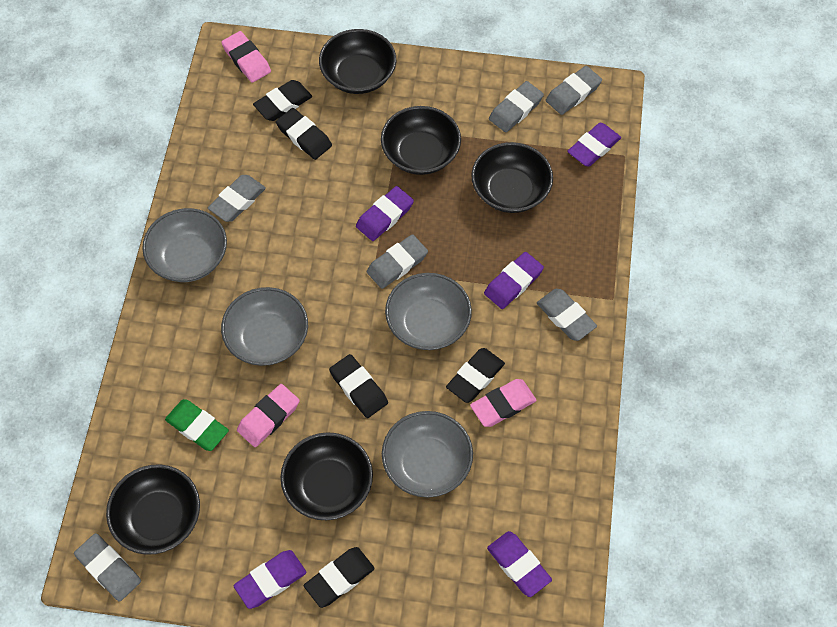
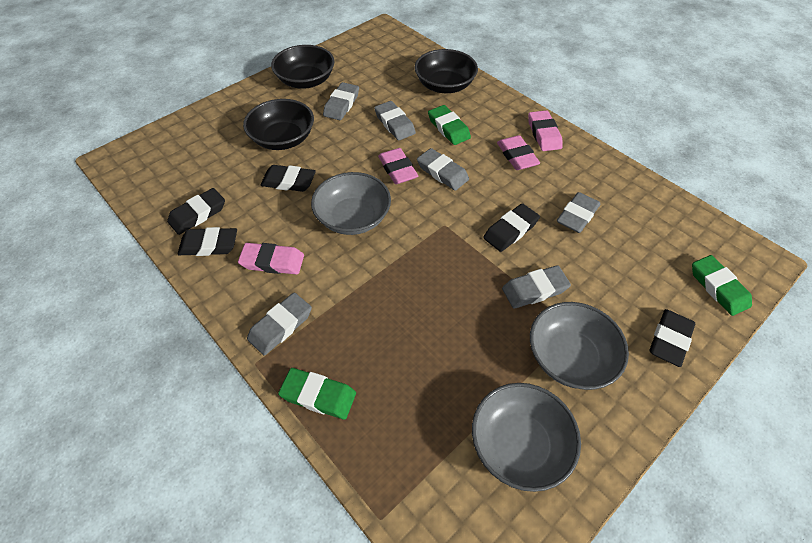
black bowl: [106,464,200,555] [281,432,373,520] [319,29,396,94] [381,106,461,175] [471,142,553,213] = 5 -> [243,99,314,150] [271,45,334,89] [415,49,478,93] = 3
green eraser: [165,399,229,451] = 1 -> [278,368,356,420] [428,105,471,145] [692,255,752,316] = 3
grey bowl: [142,208,227,282] [221,287,308,366] [382,411,473,498] [385,273,472,350] = 4 -> [311,172,391,235] [472,383,581,492] [530,302,629,390] = 3
pink eraser: [221,31,271,83] [237,384,300,447] [470,379,537,427] = 3 -> [238,243,304,274] [378,148,418,184] [497,135,540,170] [528,110,563,151] = 4
purple eraser: [234,550,306,609] [356,186,414,241] [484,252,544,309] [487,531,552,597] [567,123,621,167] = 5 -> none = 0

